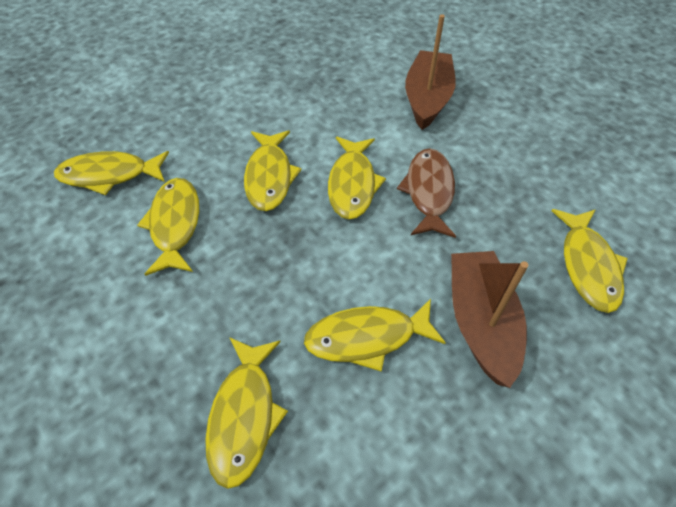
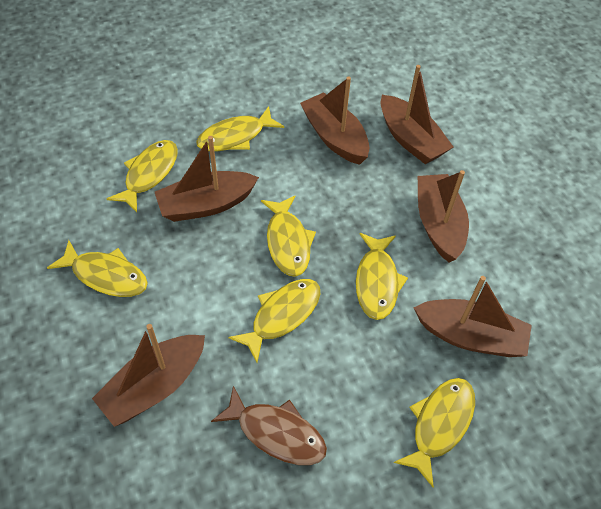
brown boat: [405,14,456,130] [451,251,529,388] = 2 -> [92,324,205,427] [155,136,259,222] [300,77,369,165] [380,65,453,164] [413,276,532,357] [418,170,469,262] = 6

